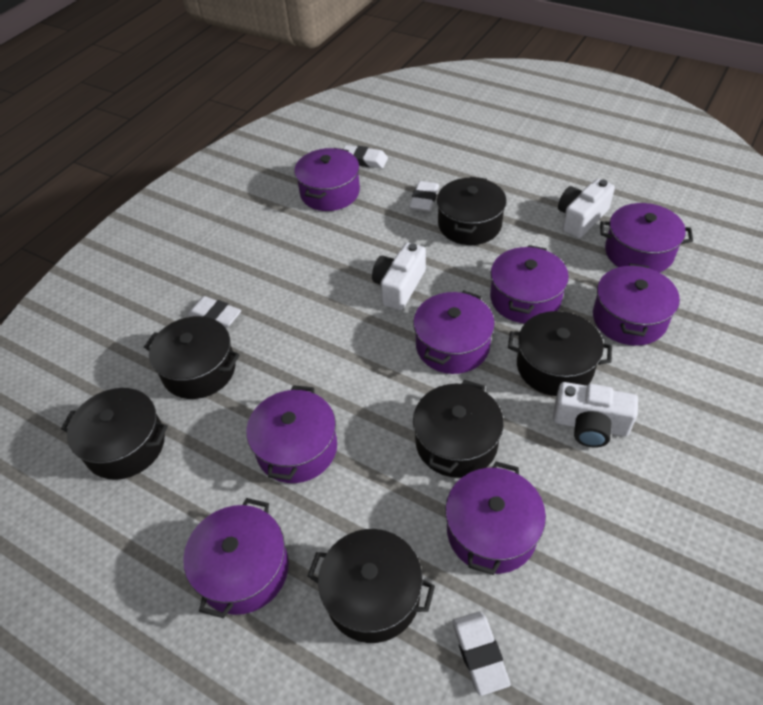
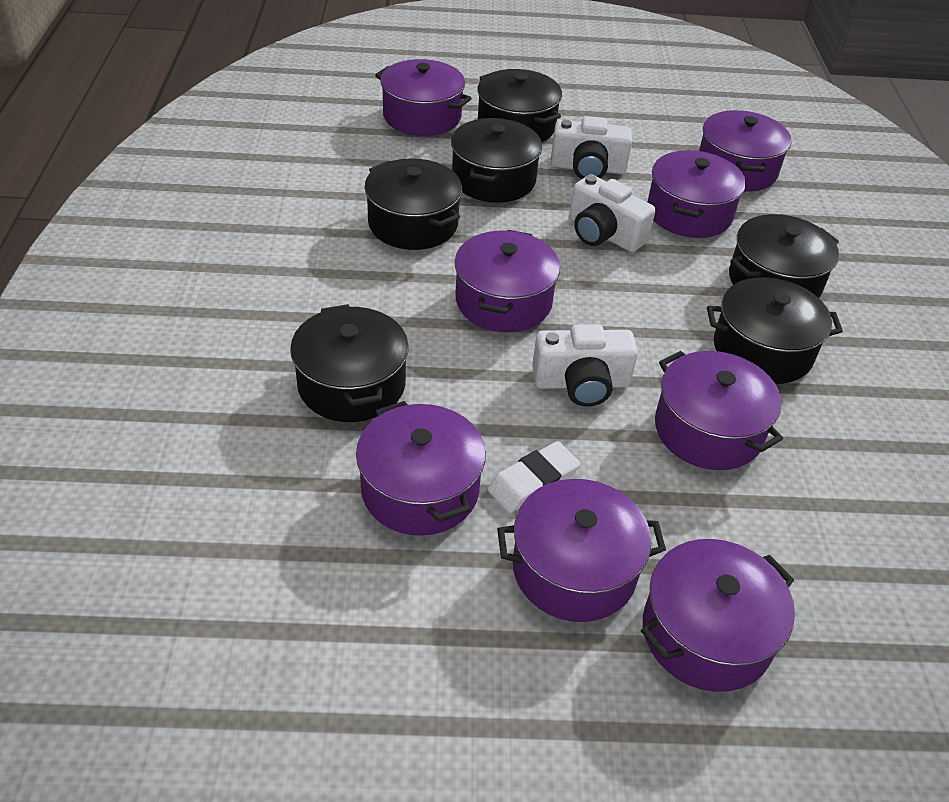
white eraser: [188,296,242,328] [343,145,388,168] [409,181,439,212] [452,612,511,696] = 4 -> [487,441,581,513] = 1

